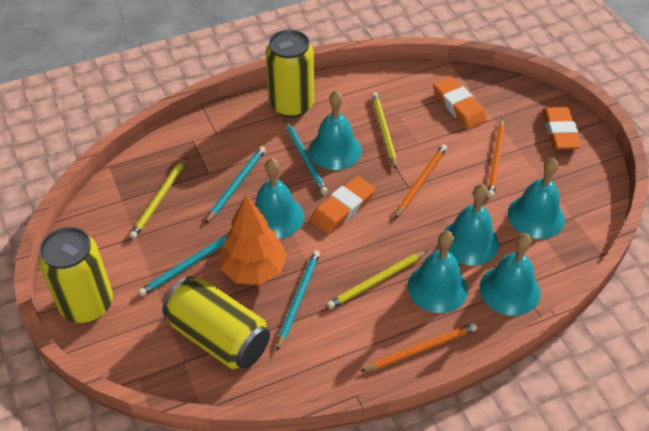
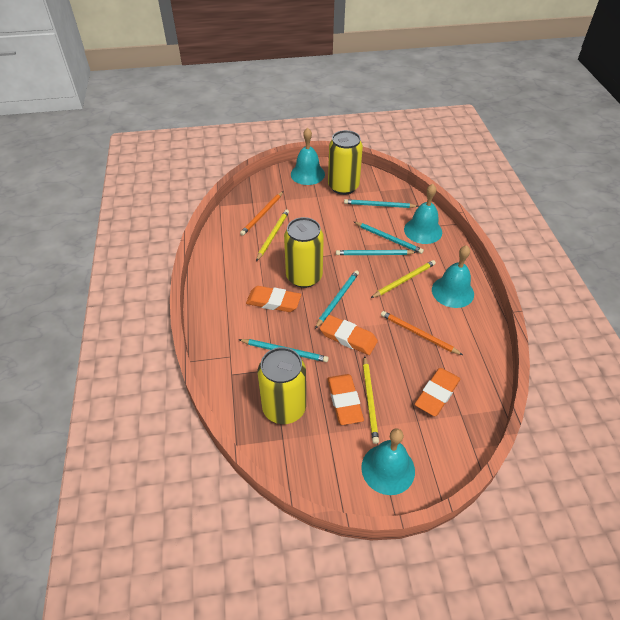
orange eraser: [310,176,376,234] [433,77,487,129] [542,107,581,150] = 3 -> [246,286,301,312] [320,315,378,355] [328,374,364,425] [415,368,460,416] = 4
orange pencil: [360,323,477,372] [394,144,447,219] [487,118,505,198] = 3 -> [240,191,283,236] [381,311,463,355] = 2
orange tree: [220,195,287,285] = 1 -> none = 0
turquoise bell: [255,158,304,239] [309,90,362,170] [408,231,468,313] [444,184,499,266] [479,233,541,316] [508,157,565,239] = 6 -> [291,128,325,185] [361,429,415,495] [404,184,442,244] [432,245,474,308] = 4
turquoise pencil: [138,234,228,296] [205,146,266,223] [277,250,320,351] [284,119,328,195] = 4 -> [238,339,329,362] [315,270,359,329] [336,250,417,255] [344,199,418,208] [354,222,424,254] = 5

